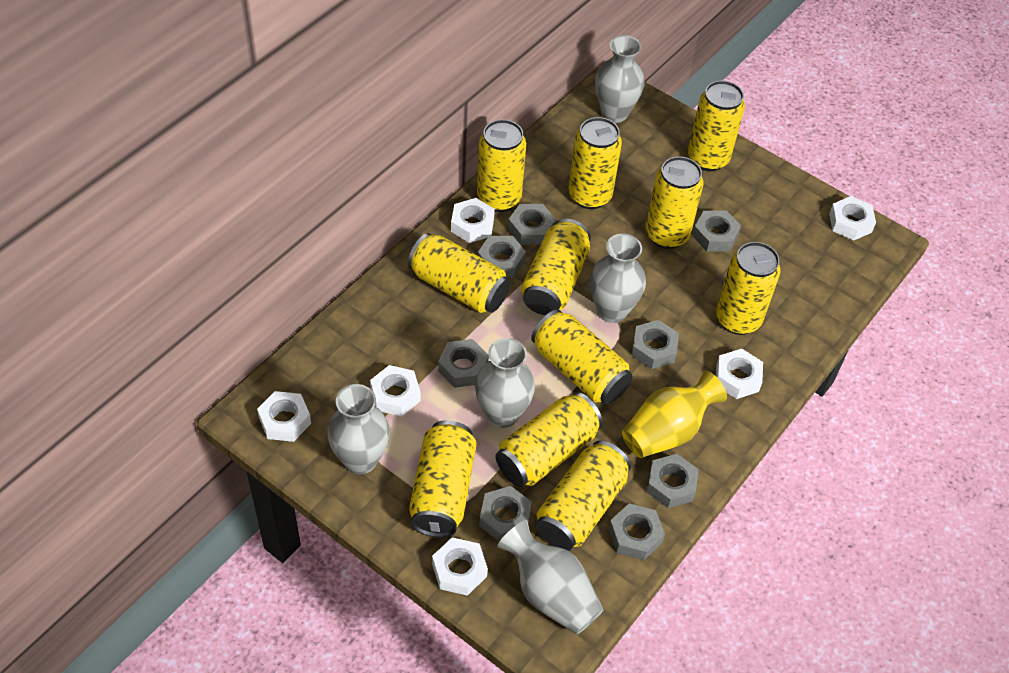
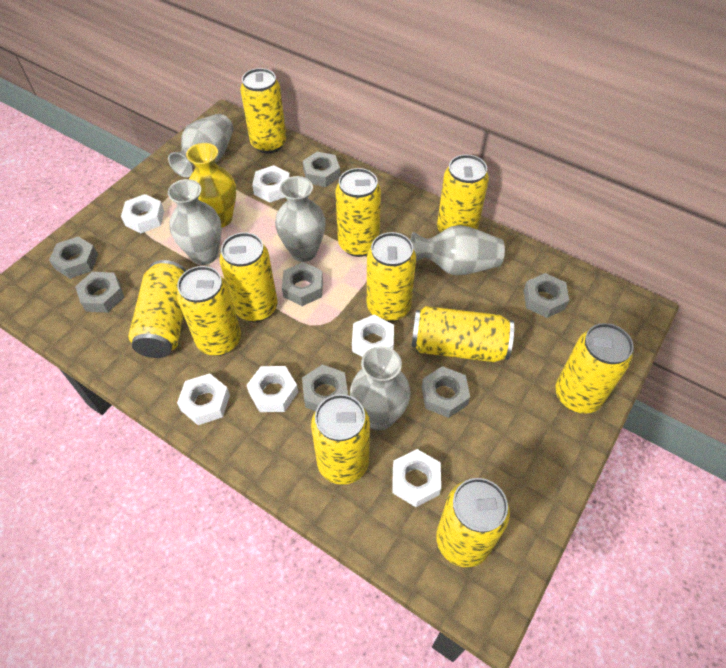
grey nut: [438,339,489,388] [478,236,526,278] [479,486,532,542] [508,204,556,245] [608,503,665,560] [631,320,679,369] [647,454,699,508] [692,211,741,252] = 8 -> [49,237,98,279] [75,272,125,313] [282,262,323,306] [302,365,348,411] [303,152,340,187] [422,366,470,418] [524,273,569,318] = 7

